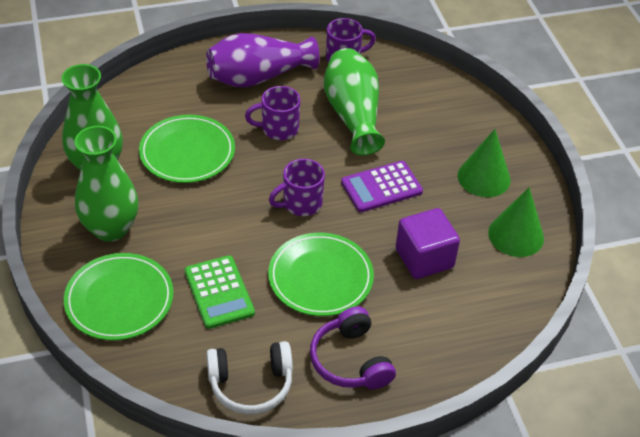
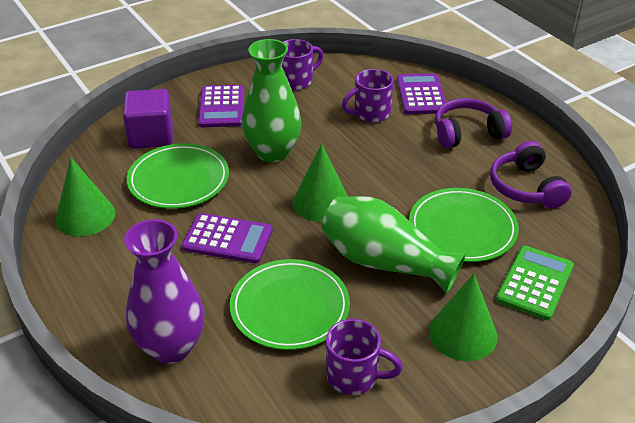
green cone: [458,129,511,197] [488,187,544,257] = 2 -> [55,157,115,236] [293,144,348,222] [429,274,498,361] = 3
green vase: [61,64,123,171] [75,126,138,242] [324,48,385,155] = 3 -> [242,39,301,162] [321,196,466,294] = 2
purple calculator: [341,161,423,212] = 1 -> [182,213,273,263] [198,85,244,127] [397,73,447,114] = 3
purple headphones: [310,306,396,389] = 1 -> [435,98,512,148] [490,141,572,209] = 2
white headphones: [206,341,293,414] = 1 -> none = 0

